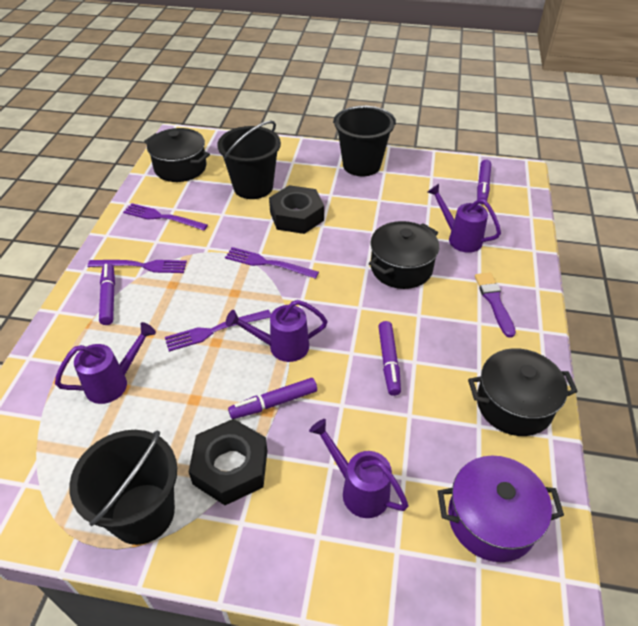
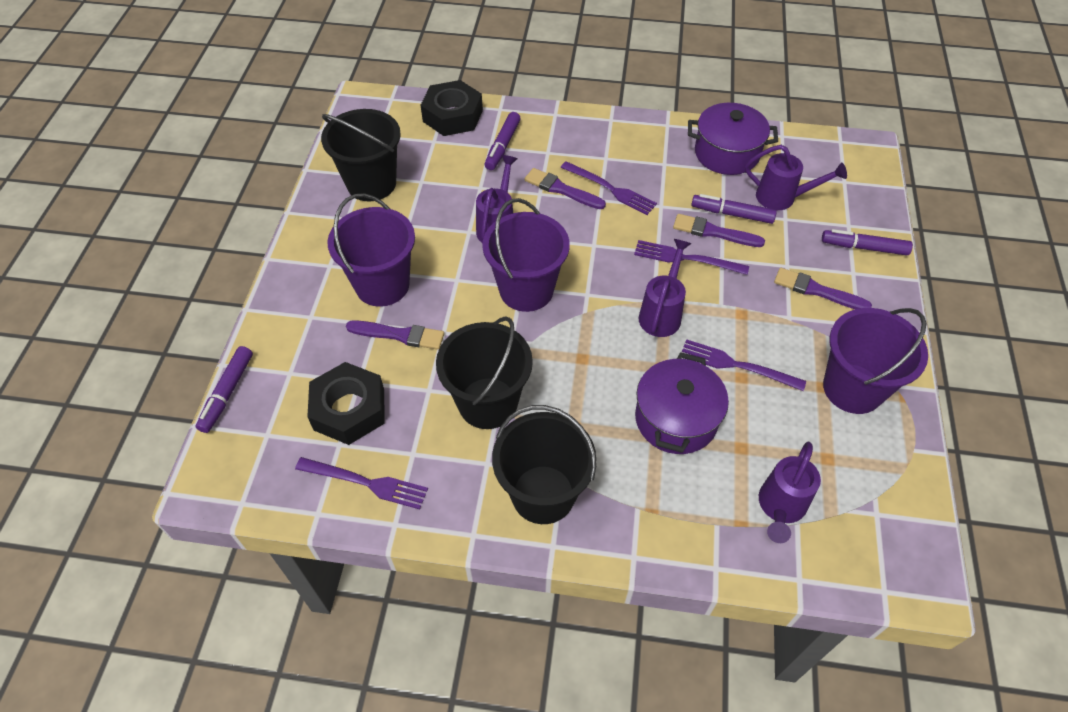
black pot: [144,128,210,182] [369,221,439,289] [468,348,578,436] = 3 -> none = 0
purple brush: [475,273,516,338] = 1 -> [346,320,444,350] [524,168,606,209] [673,214,765,247] [774,268,872,309] = 4
purple bucket: none = 0 -> [328,193,415,307] [482,198,570,312] [823,308,928,414] = 3
purple pot: [438,456,564,562] = 1 -> [635,352,729,454] [688,103,778,175] = 2

